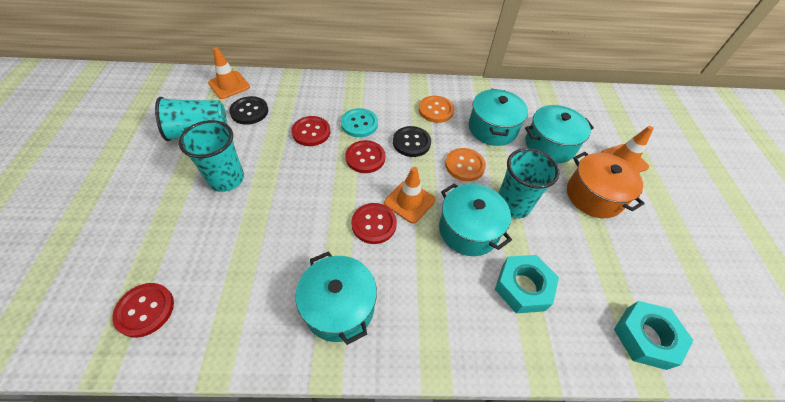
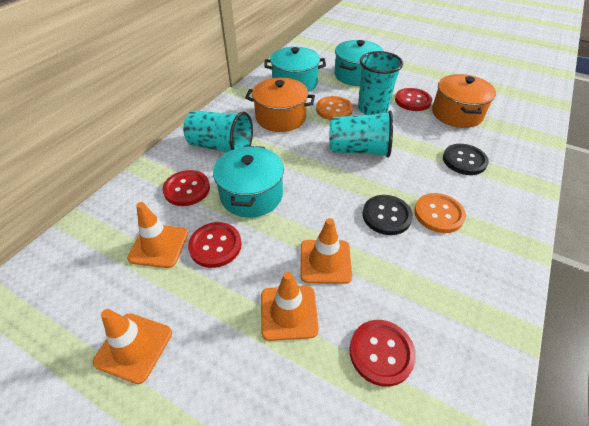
orange pot: [567,152,645,218] = 1 -> [245,77,315,132] [432,74,496,128] = 2
orange traffic cone: [208,47,250,99] [384,167,435,224] [600,126,654,173] = 3 -> [93,309,172,384] [127,202,188,268] [261,272,319,341] [301,218,352,284] = 4
turquoise button: [341,108,378,137] = 1 -> none = 0
turquoise nut: [495,255,559,313] [614,301,693,370] = 2 -> none = 0
turquoise pot: [296,251,377,345] [439,183,512,256] [469,89,528,146] [525,105,594,163] = 4 -> [213,146,284,218] [265,47,326,92] [334,40,384,86] = 3

